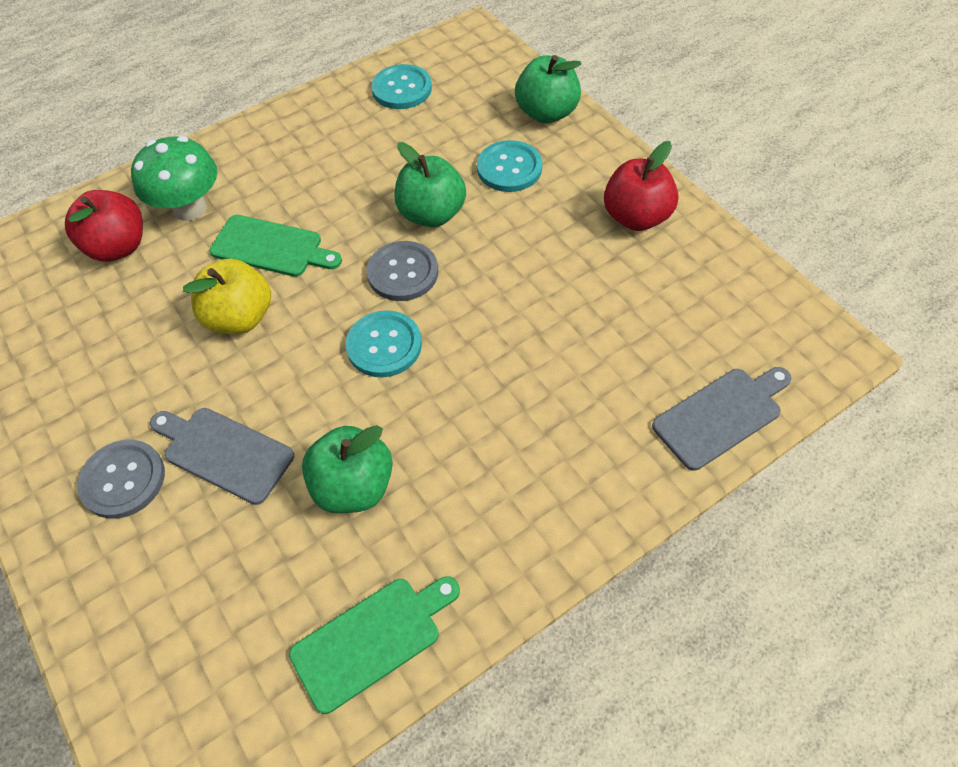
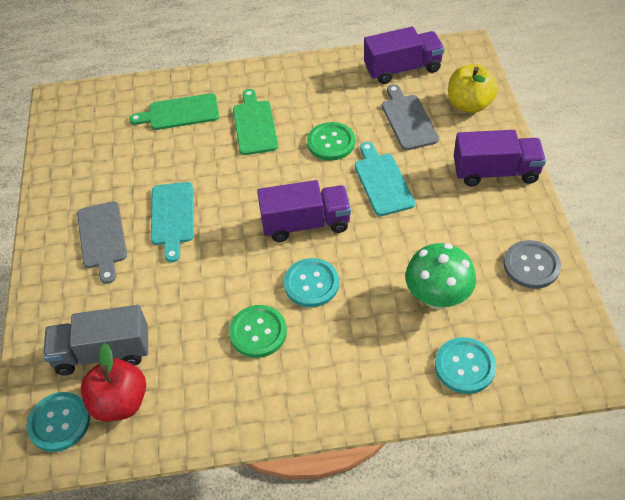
green apple: [302,425,393,513] [395,142,466,227] [515,55,581,124] = 3 -> none = 0
green button: none = 0 -> [229,305,287,358] [307,122,355,161] = 2
grey button: [77,440,165,519] [367,241,438,301] = 2 -> [503,240,561,289] = 1
grey truck: none = 0 -> [43,305,148,376] = 1
purple truck: none = 0 -> [257,180,351,242] [364,27,445,84] [454,130,546,186] = 3
red apple: [65,190,143,262] [604,141,679,231] = 2 -> [81,343,146,422] = 1
turquoise cutting board: none = 0 -> [151,182,194,262] [355,142,415,216] = 2

